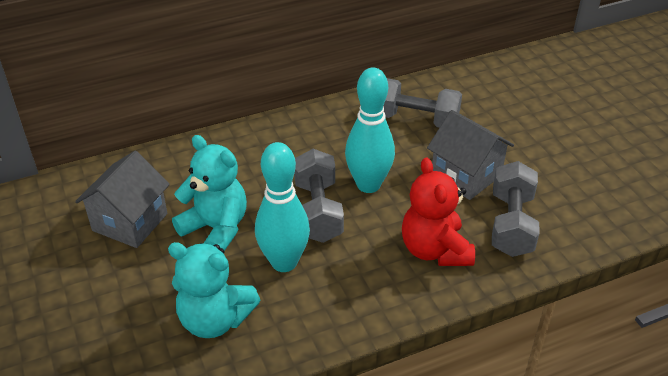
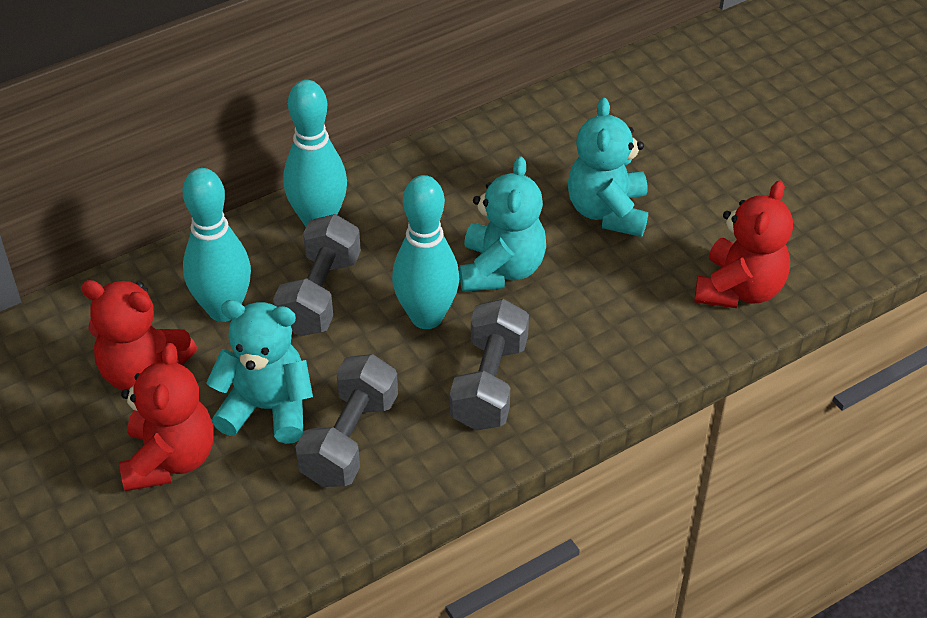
grey house: [75,151,170,248] [427,110,514,200] = 2 -> none = 0
red teddy bear: [402,157,475,266] = 1 -> [81,280,197,391] [119,343,214,491] [694,180,793,308] = 3
turquoise bowling pin: [255,142,310,272] [345,67,395,193] = 2 -> [183,168,251,322] [283,80,347,227] [392,175,460,329] = 3
turquoise teddy bear: [168,242,260,338] [172,135,247,251] = 2 -> [206,300,313,444] [459,156,546,292] [568,98,648,237] = 3

